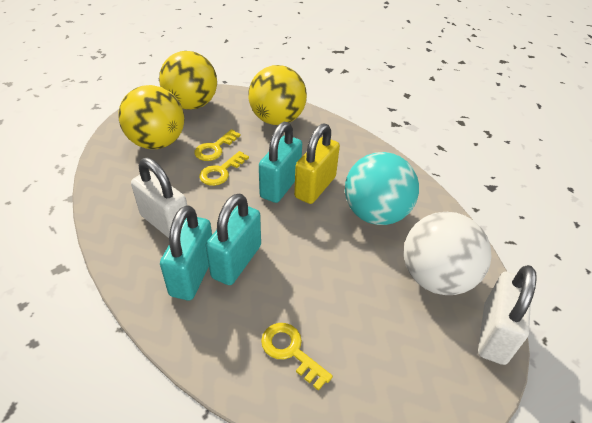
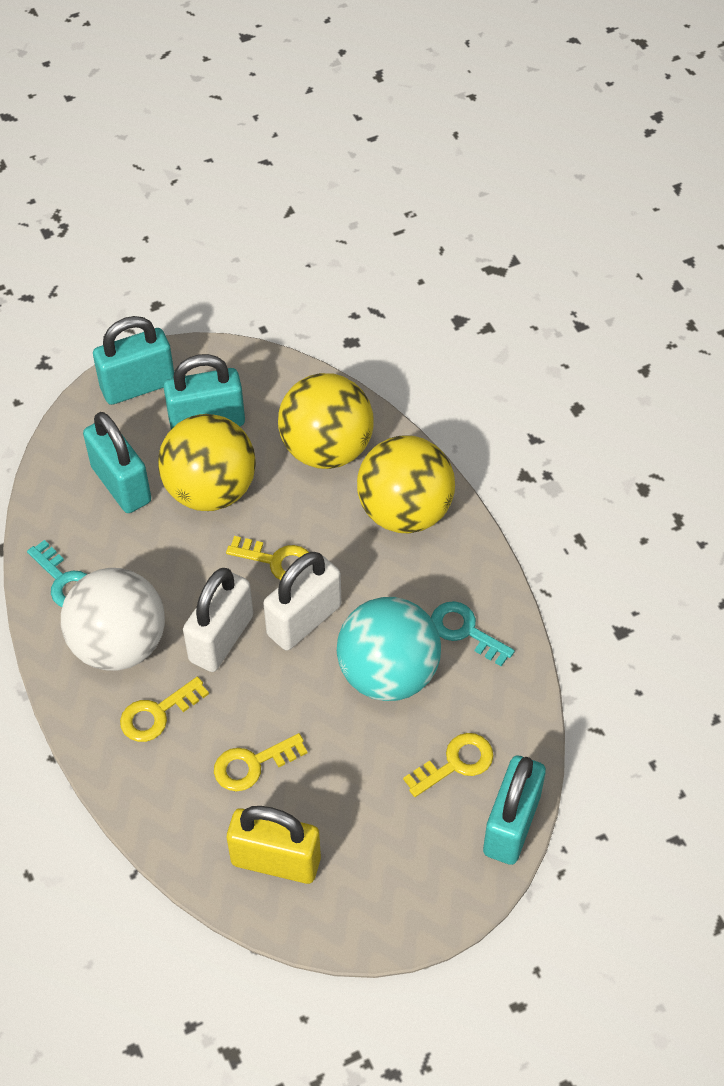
turquoise key: none = 0 -> [27,540,87,607] [431,601,515,666] = 2
turquoise padlock: [160,205,212,300] [206,193,261,285] [259,122,302,203] = 3 -> [83,412,151,513] [93,316,174,405] [163,354,245,429] [483,755,546,865] = 4
yellow key: [194,129,241,161] [199,151,249,186] [261,323,333,391] = 3 -> [120,677,209,742] [214,733,308,791] [226,536,309,580] [403,733,494,797] = 4

